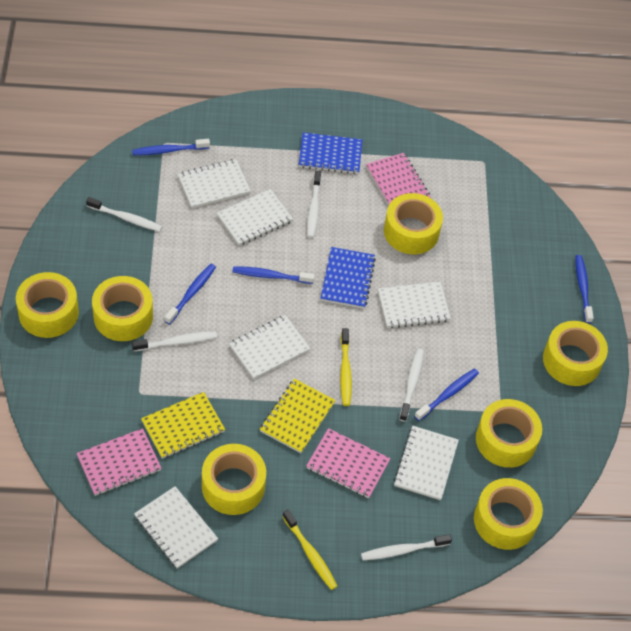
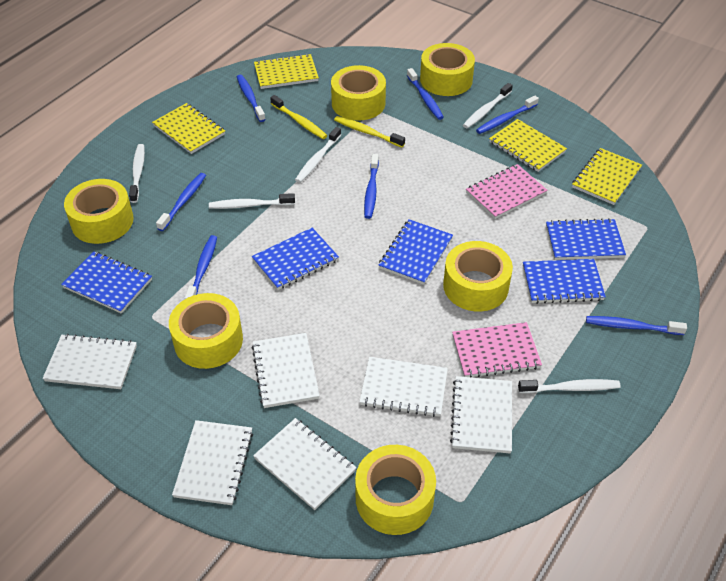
blue notebook: [299,132,362,174] [320,247,376,308] = 2 -> [61,251,152,313] [252,228,339,290] [379,219,453,285] [523,259,606,304] [546,218,626,260] = 5
blue toothbrush: [132,139,210,155] [165,264,216,324] [232,266,315,284] [414,368,479,421] [575,255,594,324] = 5 -> [156,173,206,231] [185,235,217,299] [237,75,266,122] [364,154,379,219] [407,68,444,120] [476,96,539,134] [586,316,687,335] = 7
pink notebook: [77,428,161,496] [306,428,391,498] [366,153,431,205] = 3 -> [452,322,542,377] [466,164,548,219] = 2
yellow notebook: [141,392,225,459] [260,379,335,453] = 2 -> [152,103,225,154] [254,54,319,89] [489,119,567,172] [572,148,642,205] = 4
yellow tape: [16,272,79,338] [92,276,153,341] [202,444,266,515] [384,193,443,254] [474,478,543,550] [476,399,542,468] [543,321,608,386] = 7 -> [64,179,134,244] [169,293,243,369] [331,65,386,120] [355,445,436,535] [420,43,475,96] [443,241,513,312] = 6

